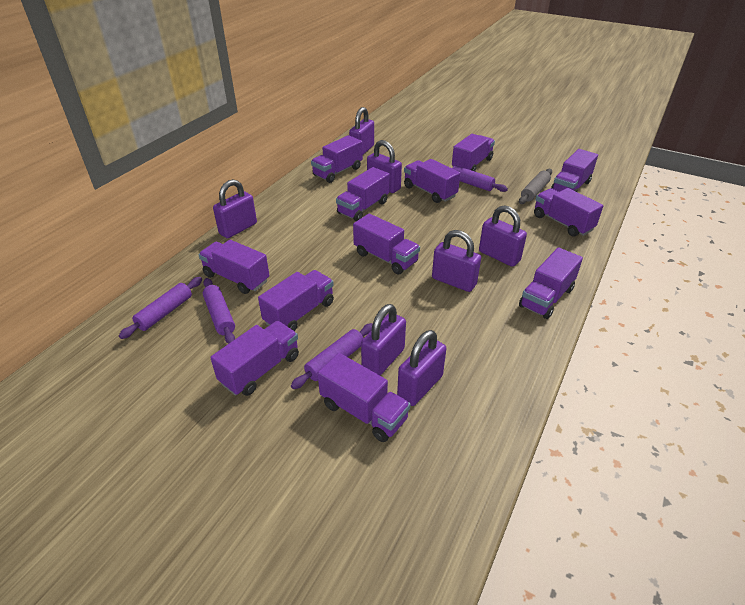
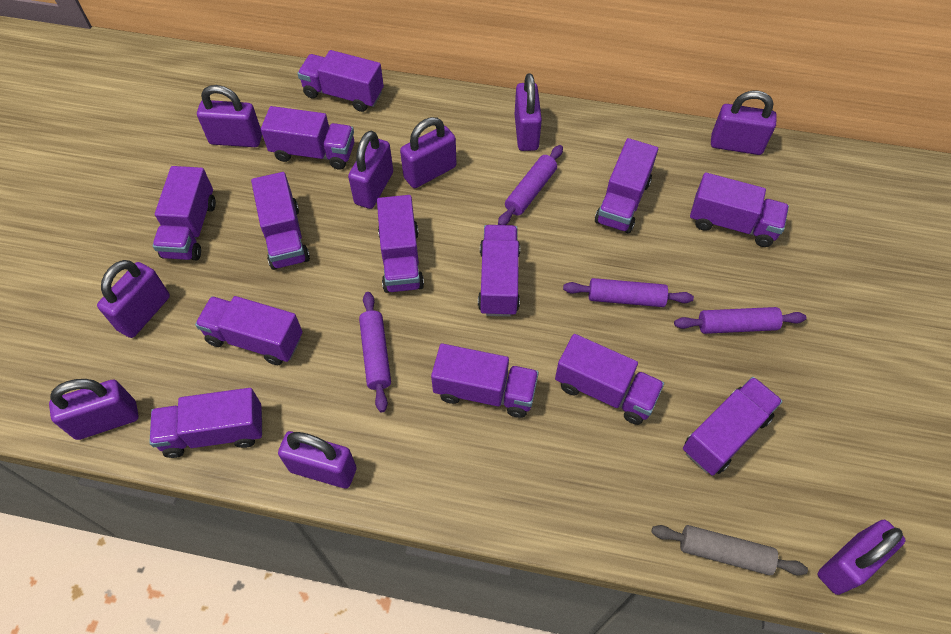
purple padlock: [213,179,257,238] [349,107,374,155] [361,304,406,376] [367,140,402,193] [397,330,446,406] [432,230,481,292] [479,205,527,267] = 7 -> [49,379,139,440] [97,260,170,338] [197,85,262,147] [278,431,357,488] [348,131,393,209] [400,117,456,188] [515,73,542,151] [711,91,777,155] [817,520,905,595] = 9
purple truck: [198,240,270,294] [210,321,299,396] [258,270,334,331] [311,135,363,183] [318,353,411,442] [336,167,390,221] [353,214,420,275] [404,159,460,203] [452,134,495,171] [519,247,583,319] [534,188,603,237] [551,149,598,192] = 12 -> [149,388,262,458] [152,166,216,260] [195,296,303,365] [251,172,310,270] [261,106,354,169] [297,50,384,112] [377,195,424,293] [431,343,539,418] [478,225,520,317] [555,334,664,425] [595,138,658,234] [683,377,783,476] [690,173,789,247] = 13

